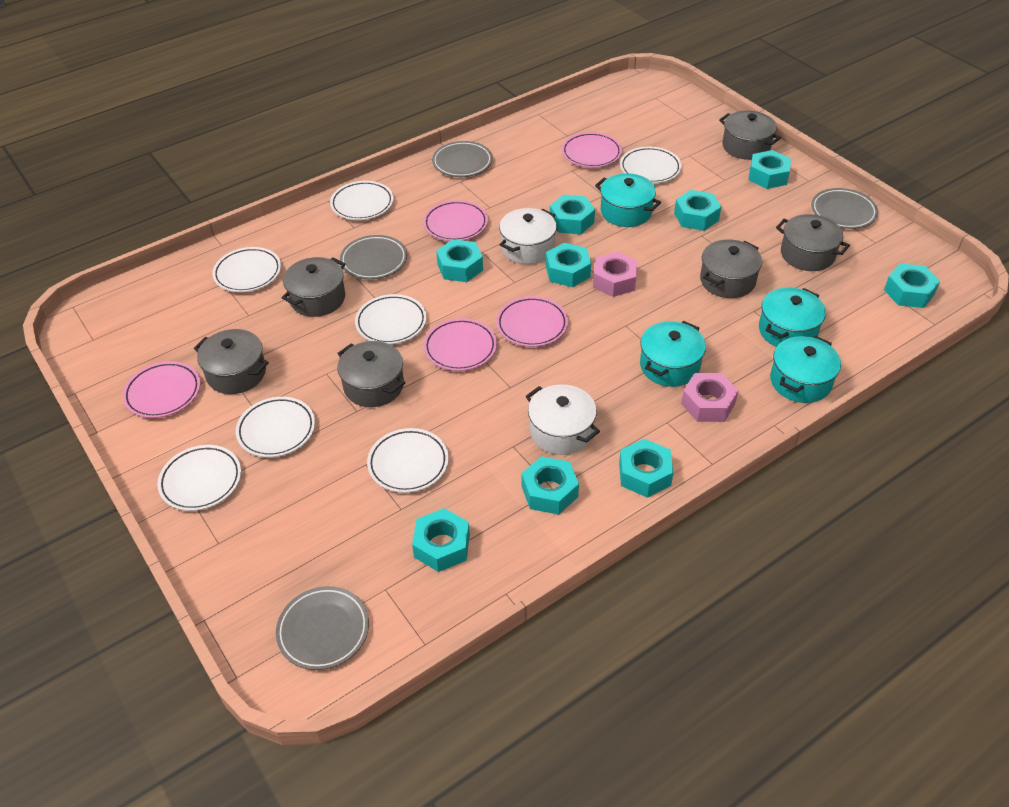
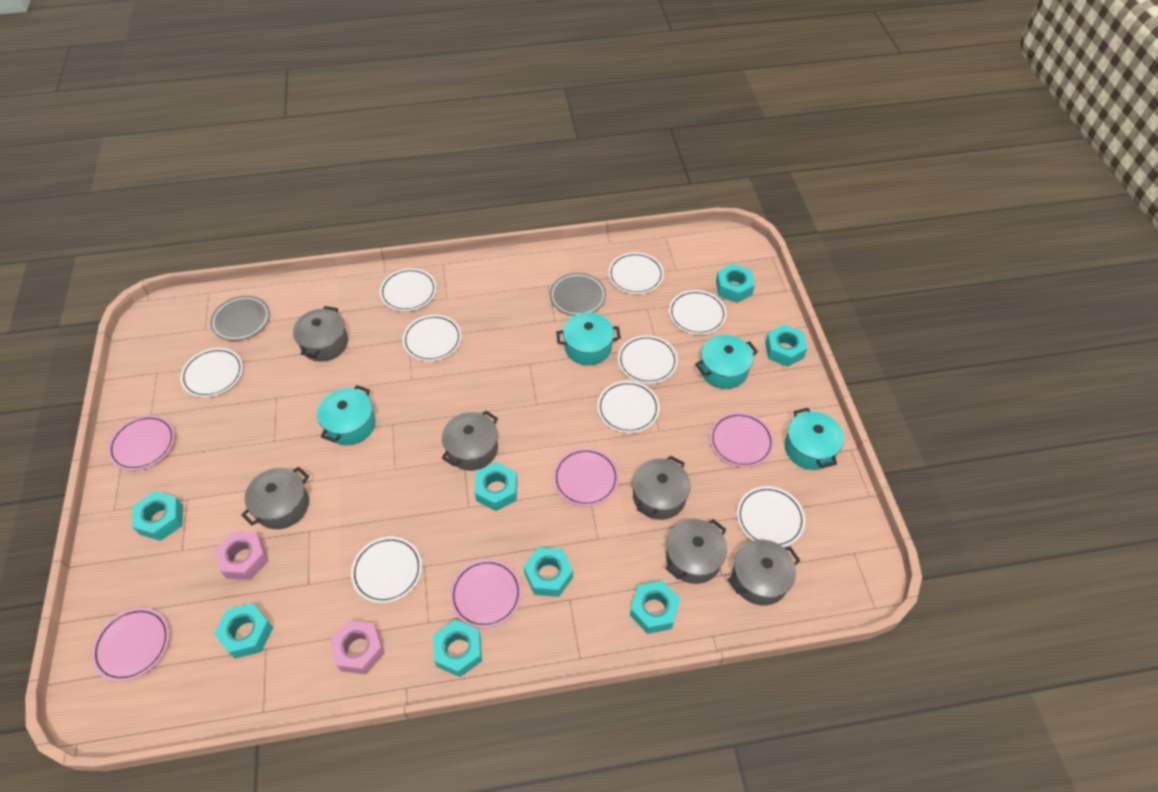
grey plate: [276,586,369,670] [340,235,407,279] [432,141,493,177] [811,188,878,229] = 4 -> [210,296,270,341] [550,273,606,316] = 2
turquoise nut: [412,508,470,572] [436,239,483,282] [521,456,579,515] [546,243,591,287] [550,195,595,234] [619,439,674,498] [674,190,721,231] [749,150,791,189] [884,263,940,308] = 9 -> [132,491,183,541] [214,603,273,658] [433,620,482,677] [475,462,517,511] [524,547,573,597] [630,581,680,634] [716,264,755,303] [765,324,807,367] = 8
white plate: [157,445,241,511] [212,247,281,292] [236,397,315,457] [330,181,394,220] [355,294,427,344] [367,428,449,493] [620,147,682,183] = 7 -> [180,348,243,397] [351,537,422,603] [380,268,436,311] [402,315,462,361] [597,381,660,433] [608,252,664,294] [618,335,678,384] [669,290,727,335] [737,486,805,547] = 9
white pot: [499,208,557,264] [526,384,600,455] = 2 -> none = 0

